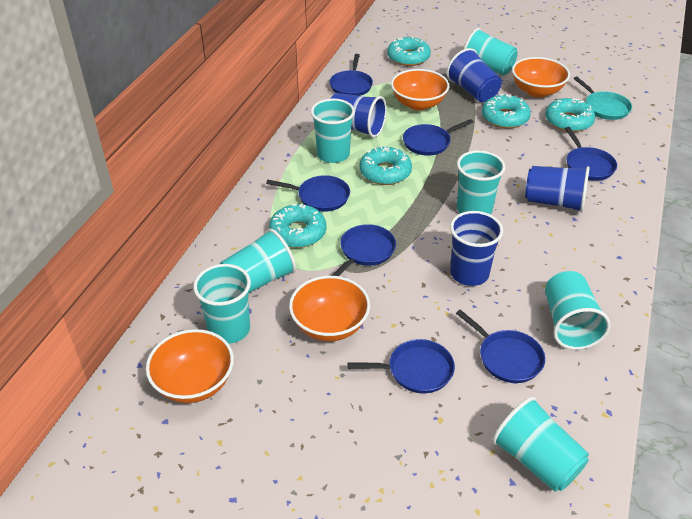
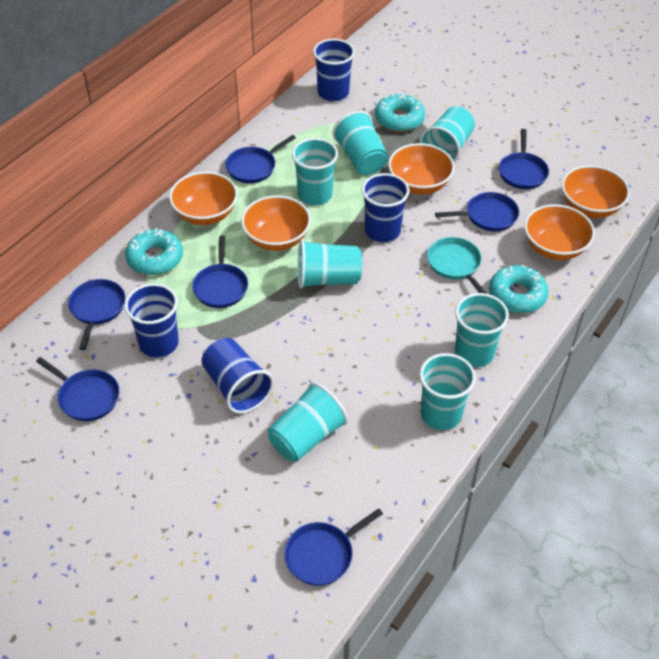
orange bowl: [146,329,234,403] [289,276,370,341] [391,69,449,111] [512,57,570,97] = 4 -> [169,172,238,225] [241,195,311,251] [388,143,455,195] [524,204,595,260] [562,165,630,218] = 5
turquoise donut: [269,204,326,248] [360,146,412,185] [387,37,431,66] [482,94,531,129] [545,98,595,132] = 5 -> [125,228,183,275] [375,93,425,132] [489,265,549,313] = 3

